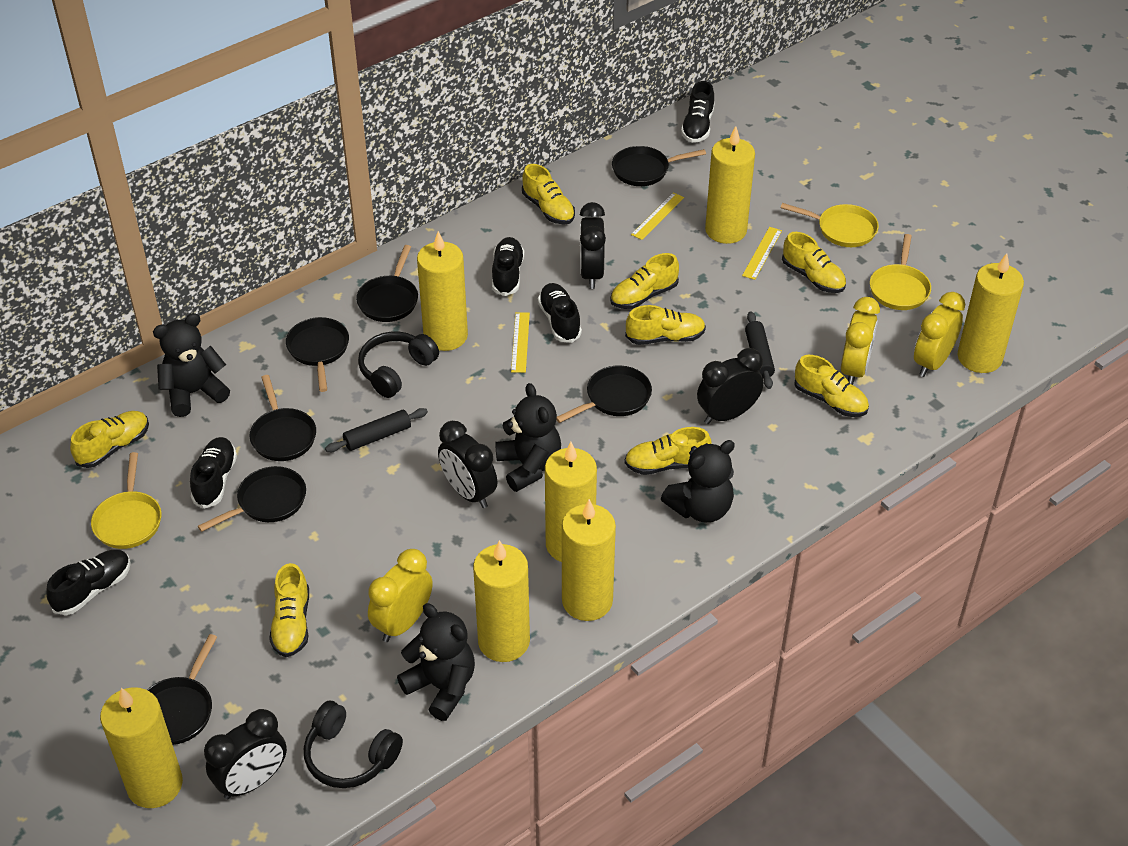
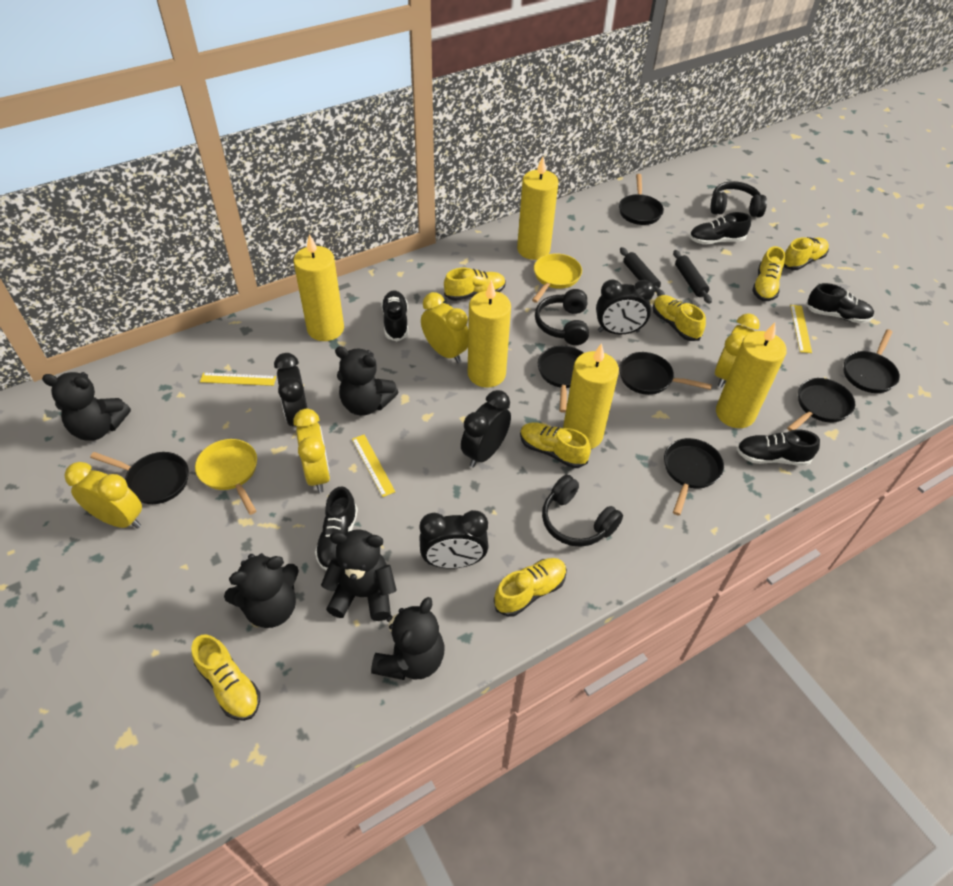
black headphones: [304,701,403,788] [358,332,439,398] = 2 -> [535,289,589,345] [542,474,623,547] [711,181,767,217] = 3
black teddy bear: [153,313,230,417] [397,603,475,721] [495,383,561,492] [661,440,735,522] = 4 -> [42,372,131,441] [224,553,299,628] [321,529,397,621] [335,346,398,416] [371,597,445,680] = 5
yellow candle: [100,687,183,808] [417,231,468,351] [473,540,530,662] [545,442,597,562] [562,499,616,621] [705,126,755,244] [957,253,1024,373] = 7 -> [294,234,344,341] [468,280,511,388] [517,157,559,260] [563,343,619,449] [716,323,787,428] = 5
yellow clock: [368,549,432,642] [841,297,880,385] [914,292,965,377] = 3 -> [65,462,142,529] [293,409,330,493] [421,292,468,363] [715,313,760,388] = 4
yellow pan: [91,452,161,549] [781,203,879,247] [870,234,931,310] = 3 -> [195,439,257,515] [532,253,582,303] = 2
yellow shoe: [70,411,149,468] [269,563,309,657] [522,164,575,225] [610,253,679,309] [624,427,712,475] [625,305,706,345] [782,232,846,293] [794,355,869,417] = 8 -> [191,635,260,721] [444,268,506,301] [494,558,567,617] [520,422,591,468] [653,295,706,341] [752,246,785,301] [783,237,829,270] = 7

